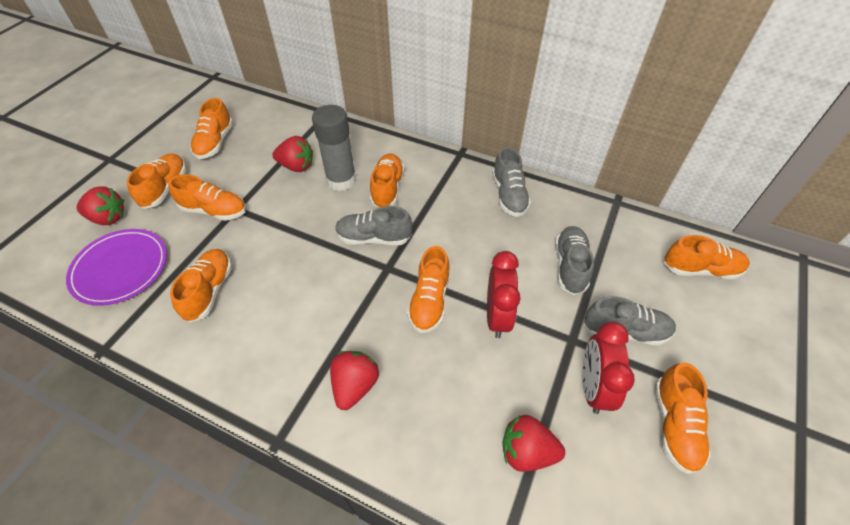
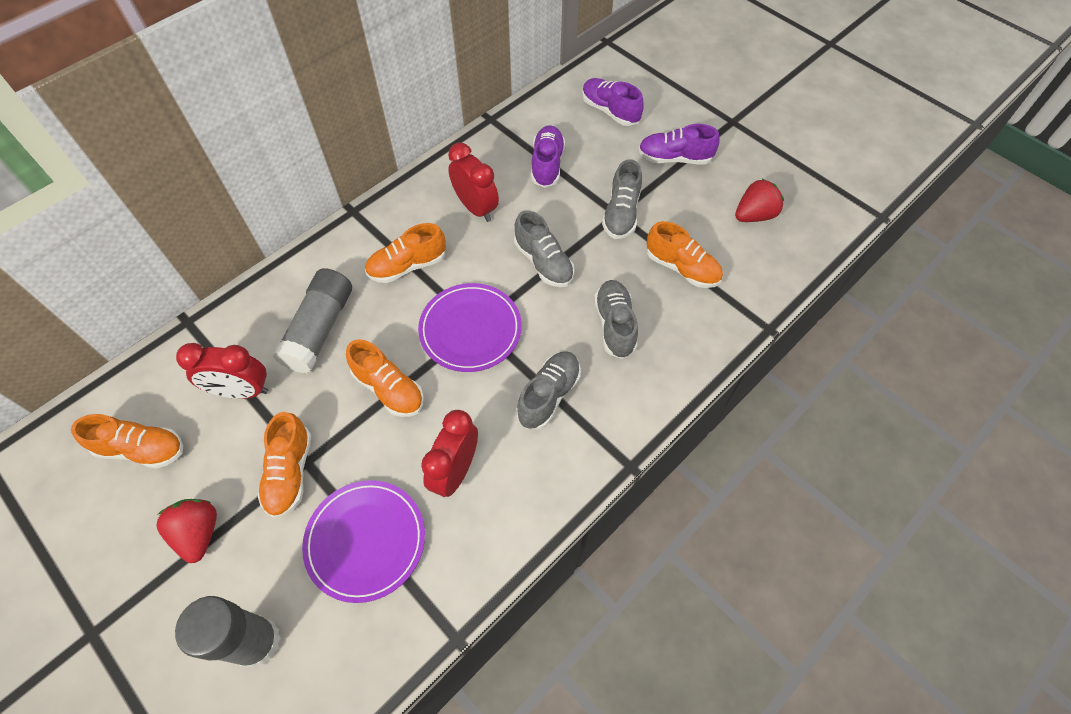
grey glue stick: [312,105,356,191] = 1 -> [175,596,281,668] [273,268,352,374] = 2
orange shoe: [127,154,186,209] [168,174,246,221] [170,249,232,323] [190,98,233,159] [370,153,404,208] [407,246,450,333] [655,362,711,474] [664,235,750,280] = 8 -> [71,414,183,469] [258,412,311,518] [346,339,424,417] [365,223,446,283] [647,221,723,288] = 5
purple plate: [66,229,167,306] = 1 -> [302,480,425,603] [418,283,522,372] = 2
purple shoe: none = 0 -> [531,125,565,188] [582,78,644,126] [638,124,720,164] = 3
red clock: [487,251,521,338] [582,322,635,414] = 2 -> [176,343,268,399] [421,410,478,497] [448,142,499,222] = 3
red strawberry: [76,186,124,225] [272,136,313,172] [330,351,379,410] [503,415,565,472] = 4 -> [156,499,217,563] [735,179,784,222] = 2

